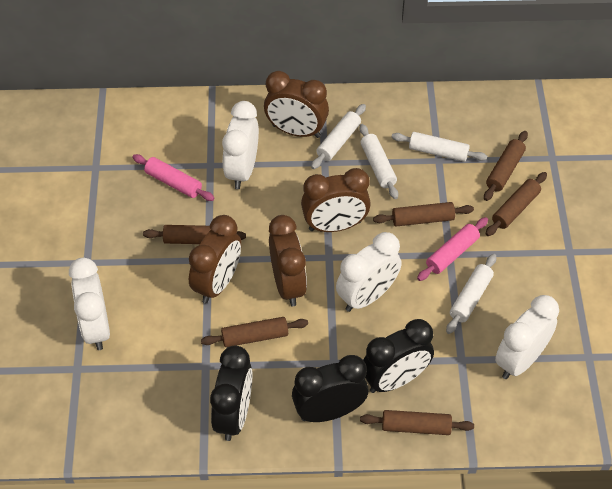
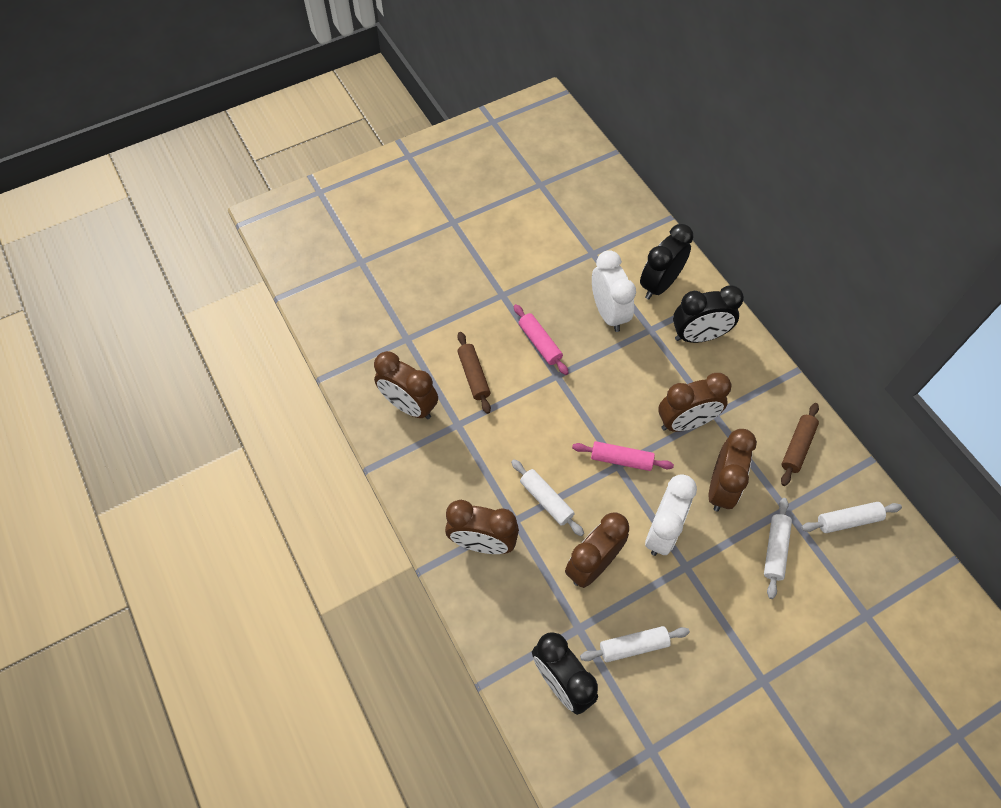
brown clock: [189,215,241,303] [264,71,329,138] [269,215,307,306] [301,168,371,232] = 4 -> [374,351,438,419] [445,500,519,554] [565,512,629,588] [658,373,731,432] [708,429,757,512] = 5
brown rolling pin: [143,225,246,244] [201,317,308,347] [360,410,474,435] [373,202,474,227] [484,131,528,201] [486,172,547,236] = 6 -> [457,332,491,414] [781,403,819,486] = 2
white clock: [69,258,110,350] [222,101,259,189] [336,232,402,312] [495,295,559,379] = 4 -> [592,250,636,332] [645,474,697,556] = 2

